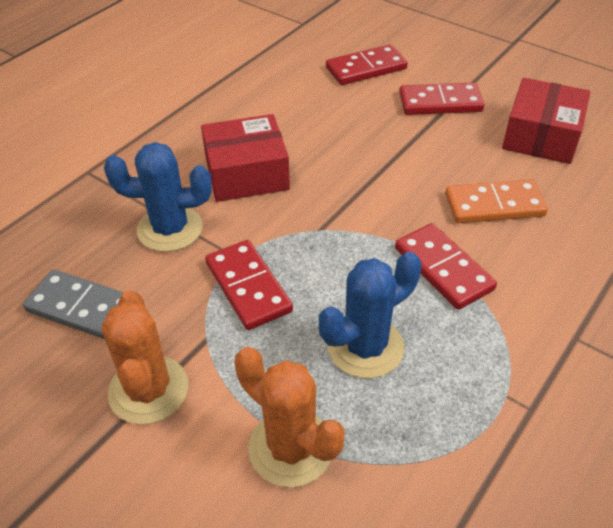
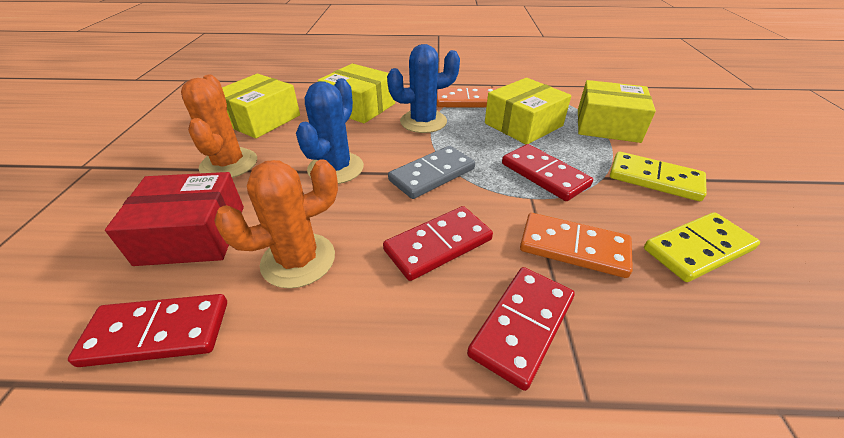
orange domino: [445,179,548,223] = 1 -> [437,88,496,108] [520,213,633,278] = 2
red box: [201,114,290,202] [502,78,590,164] = 2 -> [105,172,244,266] = 1
yellow box: none = 0 -> [222,74,300,138] [318,63,395,123] [485,78,571,144] [578,80,656,143] = 4
yellow domino: none = 0 -> [610,152,707,201] [644,212,760,282] = 2

